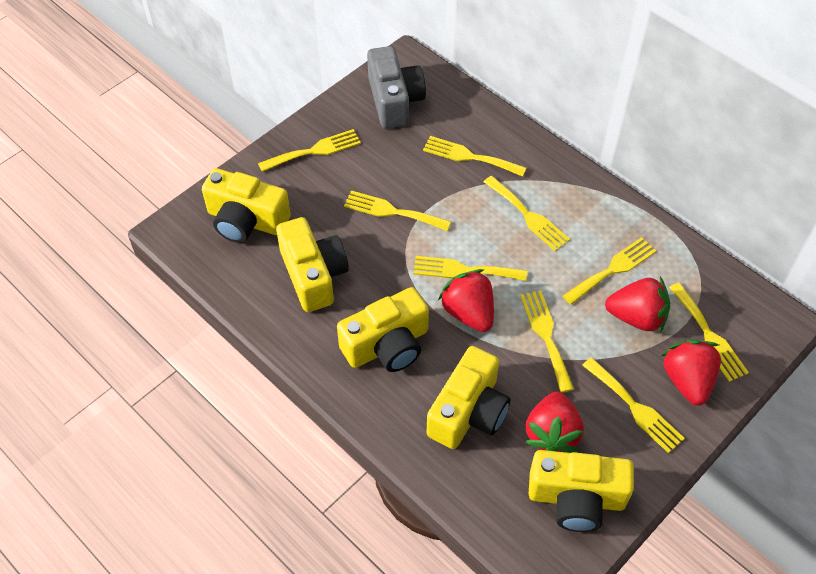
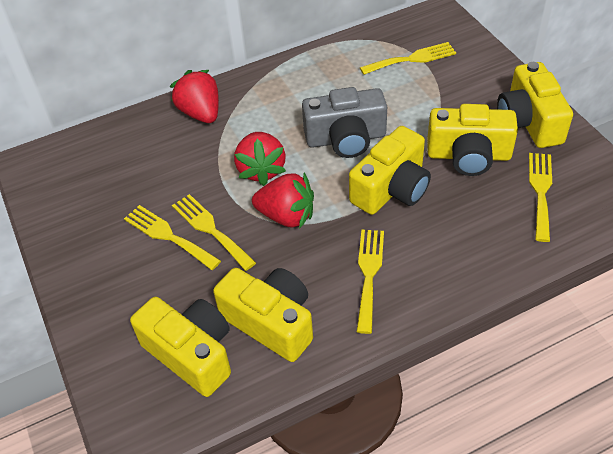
red strawberry: [438,269,494,332] [525,391,584,453] [605,277,670,332] [662,340,721,406] = 4 -> [170,70,219,123] [234,132,286,186] [252,173,314,229] = 3
yellow fork: [258,129,361,172] [344,190,451,231] [413,256,527,281] [423,136,526,177] [484,176,570,251] [520,290,574,393] [563,237,656,305] [582,357,685,453] [669,283,749,382] = 9 -> [124,205,221,270] [172,194,256,271] [357,229,384,334] [360,42,456,75] [529,153,552,242] = 5

